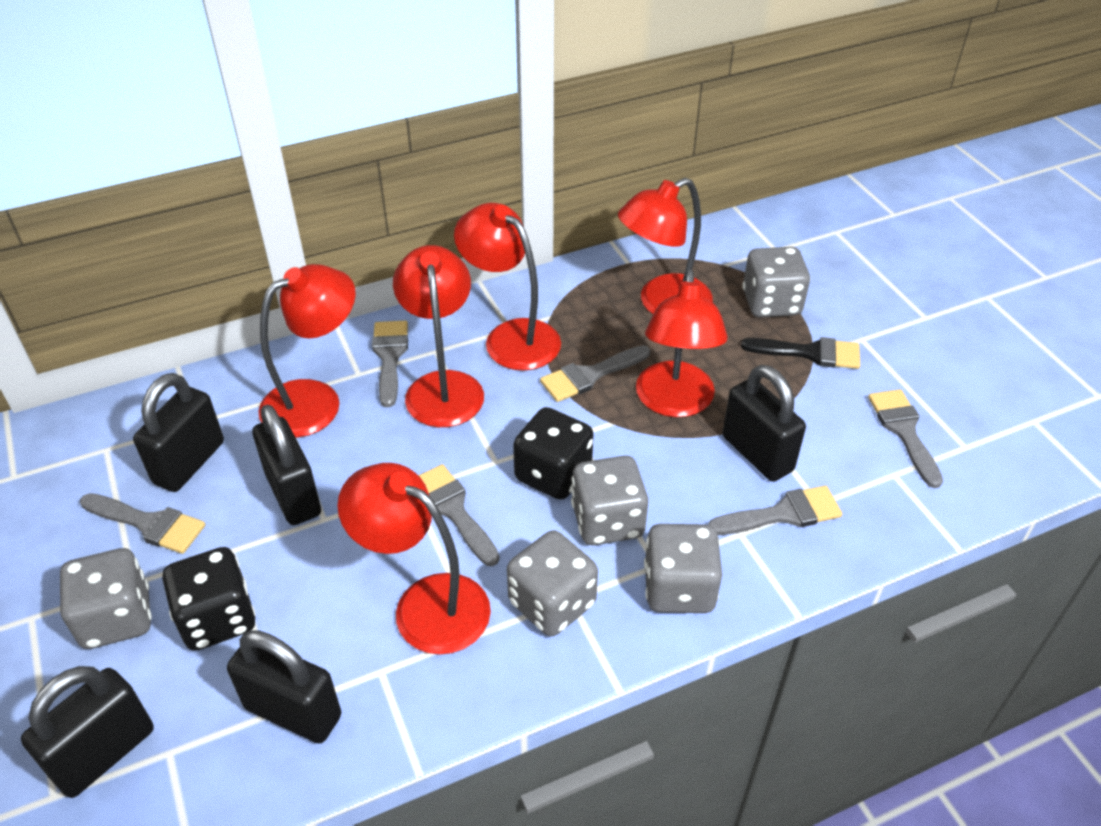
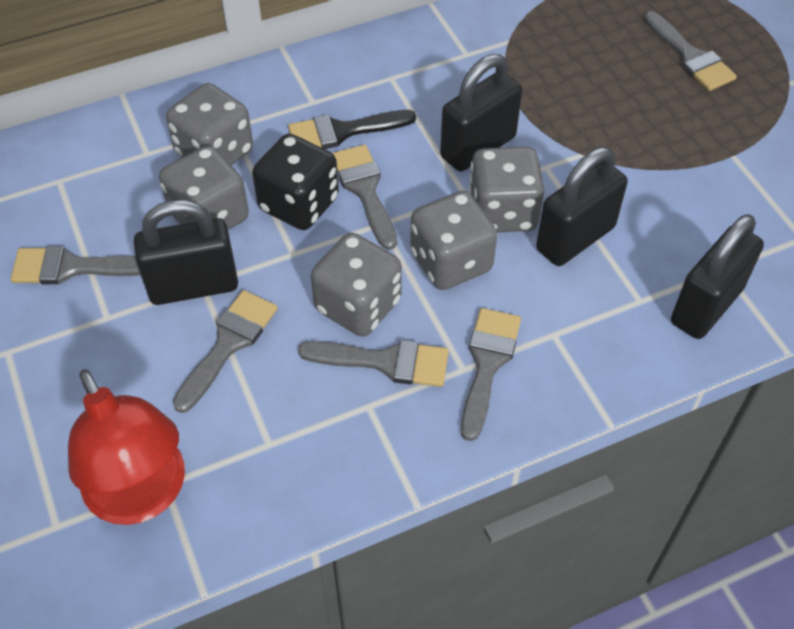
black dice: [163,547,256,651] [513,407,593,500] = 2 -> [252,134,339,230] = 1
black padlock: [21,666,154,798] [133,373,224,492] [227,630,341,744] [252,405,321,525] [722,365,806,482] = 5 -> [134,200,238,305] [440,54,522,171] [536,147,628,266] [671,214,764,339] = 4
red lamp: [258,264,356,437] [337,463,491,655] [393,245,484,427] [454,203,561,371] [618,178,713,314] [636,269,728,417] = 6 -> [68,369,185,525] = 1

